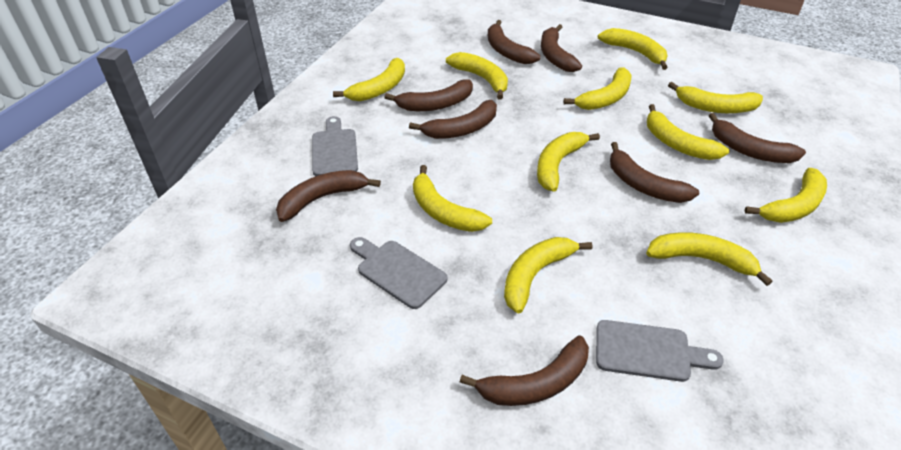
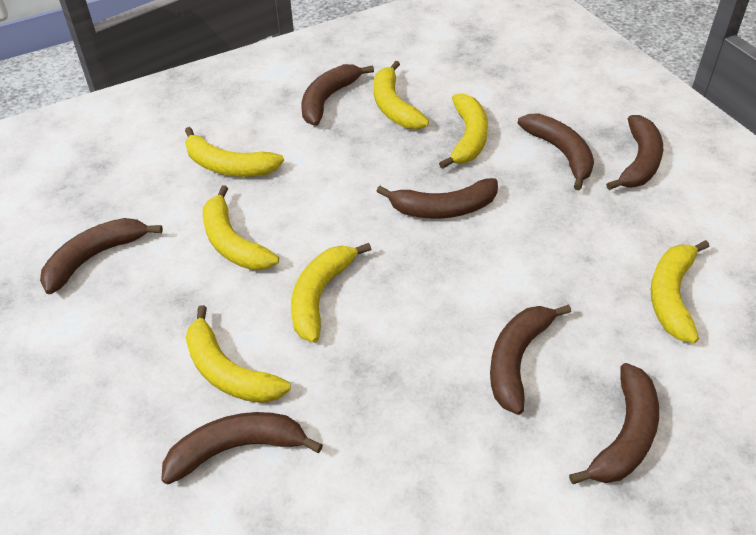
grey cutting board: [312,116,358,176] [350,237,447,309] [596,320,724,382] = 3 -> none = 0
yellow banana: [333,58,405,101] [413,165,492,232] [446,52,508,99] [504,237,592,313] [537,132,600,192] [563,67,632,110] [598,28,668,70] [646,232,772,286] [647,104,729,160] [668,82,763,113] [745,168,827,223] = 11 -> [185,127,284,177] [186,305,291,403] [203,185,279,270] [291,243,371,343] [374,61,429,129] [439,93,488,169] [651,240,709,343] = 7

